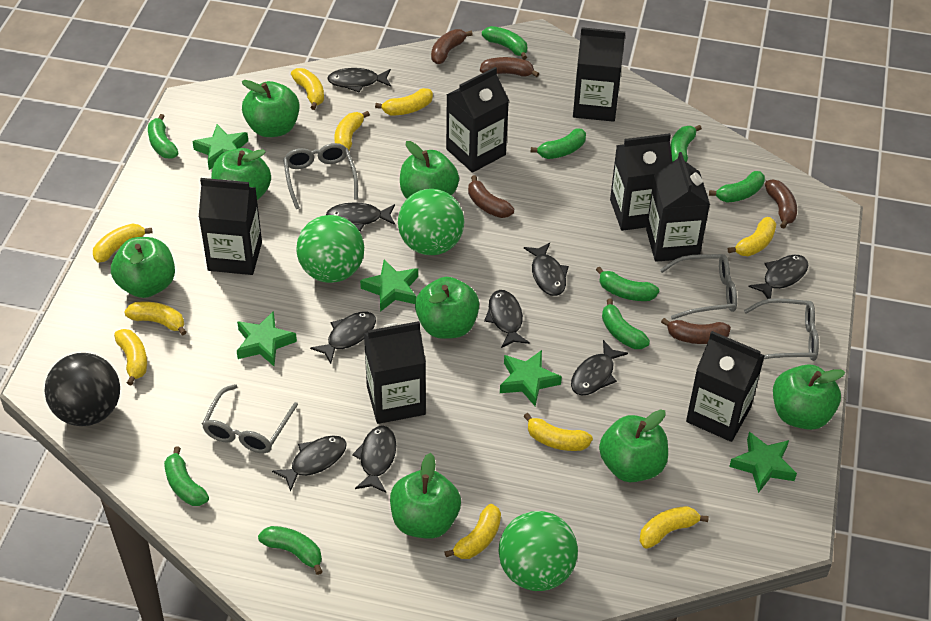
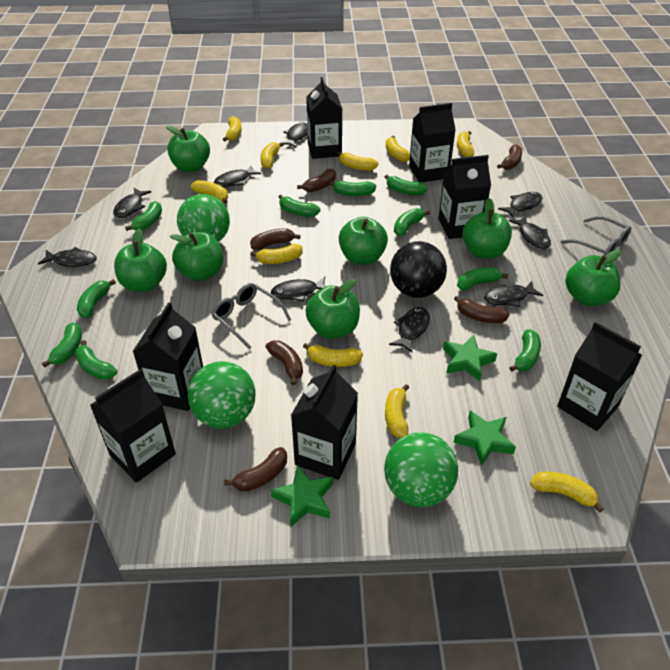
brown banana: [431,29,473,64] [468,175,514,218] [480,57,539,77] [661,318,731,344] [765,179,797,229] = 5 -> [224,447,287,492] [250,228,301,250] [266,340,303,385] [297,169,336,192] [454,296,510,323] [497,144,522,170] = 6
green apple: [111,237,175,298] [211,148,271,200] [241,80,299,137] [390,453,461,539] [400,141,459,199] [415,277,479,339] [599,409,668,482] [773,364,845,430] = 8 -> [114,228,167,292] [166,126,210,172] [170,232,223,281] [306,279,360,339] [339,217,388,265] [462,198,512,259] [565,249,622,306] = 7
green banana: [148,114,178,159] [164,446,209,506] [258,526,323,575] [482,26,527,60] [531,128,586,159] [596,267,659,301] [602,299,650,349] [670,125,702,162] [709,171,765,203] = 9 -> [42,323,82,368] [75,340,117,380] [77,279,116,318] [125,201,162,231] [279,195,320,217] [329,181,376,196] [385,175,428,195] [394,208,430,236] [457,267,508,290] [509,330,541,372] = 10
green star: [192,124,248,170] [237,311,297,366] [360,259,418,312] [500,350,562,406] [729,432,797,493] = 5 -> [271,465,333,527] [443,335,497,381] [453,411,516,466] = 3
grey glasses: [202,384,298,453] [283,143,358,209] [660,254,737,320] [744,298,819,361] = 4 -> [211,283,291,349] [561,216,631,256] = 2

